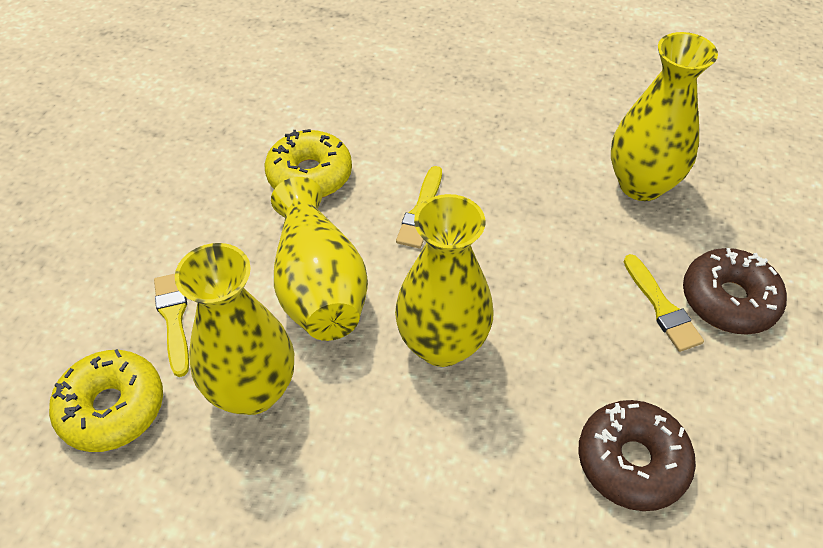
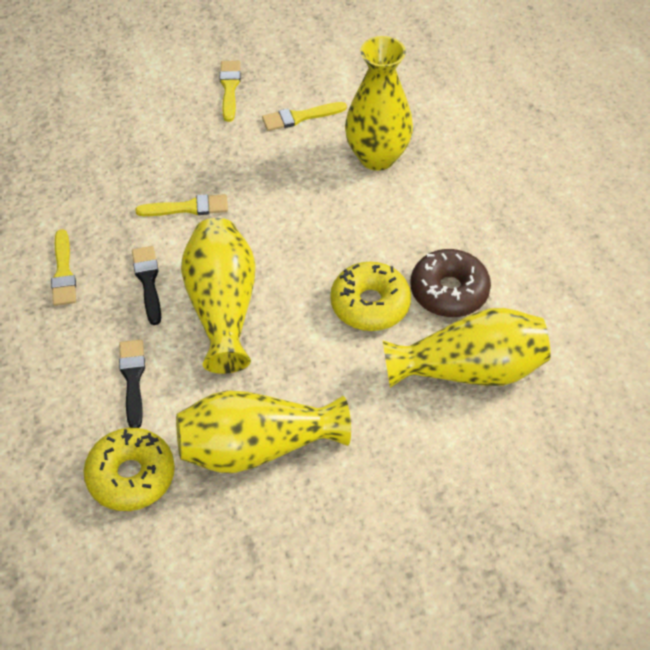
black brush: none = 0 -> [119,340,145,428] [132,246,161,325] = 2
brown donut: [578,400,696,511] [683,248,787,335] = 2 -> [411,249,491,317] = 1
yellow brush: [154,274,189,377] [396,166,442,248] [624,254,704,352] = 3 -> [51,229,76,306] [135,194,228,216] [220,61,241,122] [262,102,347,131] = 4

